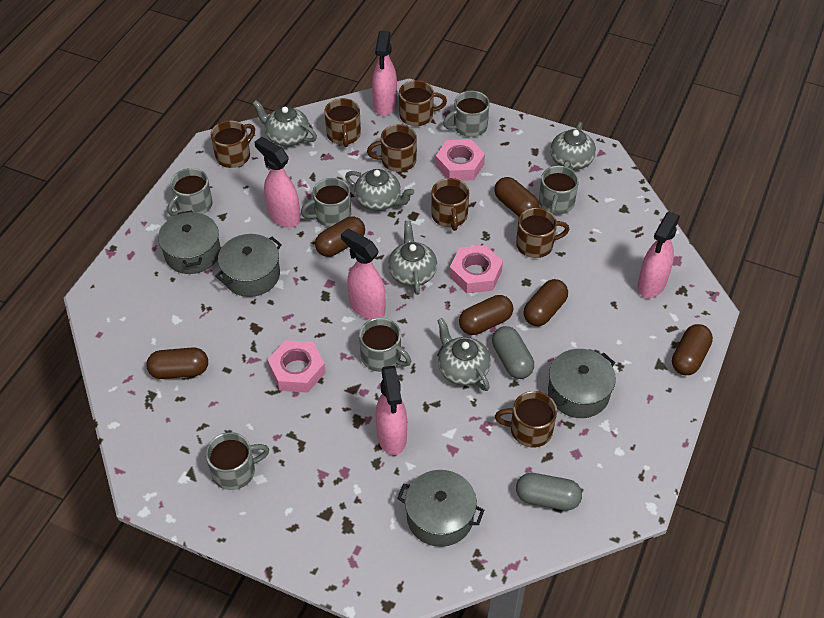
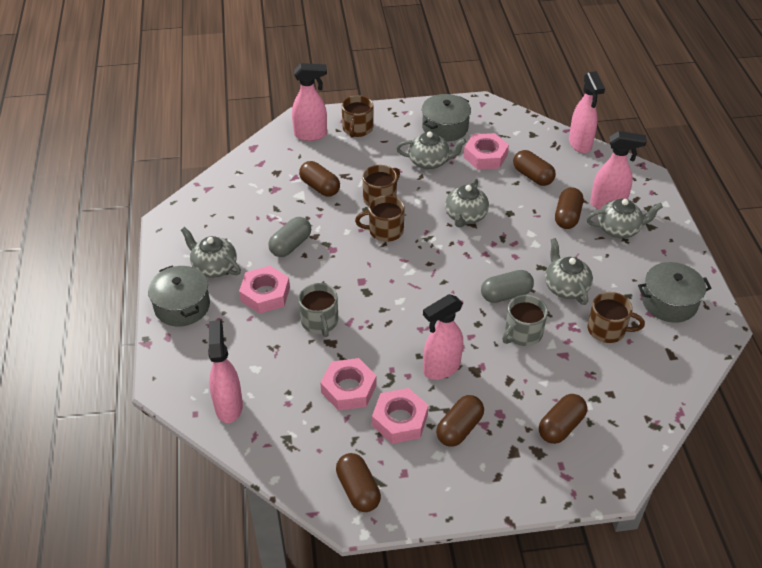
brown mug: [211,120,255,168] [324,98,361,147] [367,124,417,172] [399,80,447,126] [431,178,469,231] [495,391,557,447] [516,208,570,258] = 7 -> [342,95,373,138] [355,195,405,242] [362,165,400,207] [588,292,645,343] = 4
grey mug: [167,168,212,216] [205,432,269,490] [301,178,351,227] [359,318,411,372] [443,91,490,137] [539,166,579,216] = 6 -> [298,283,338,337] [502,295,548,346] = 2
grey pot: [158,210,221,274] [215,234,282,297] [397,470,484,547] [548,349,616,418] = 4 -> [148,265,210,327] [422,94,471,142] [638,262,712,323] = 3
pink nut: [267,340,326,393] [435,139,485,181] [450,245,503,293] = 3 -> [239,266,290,314] [320,358,377,411] [372,388,428,444] [464,133,509,169] = 4

